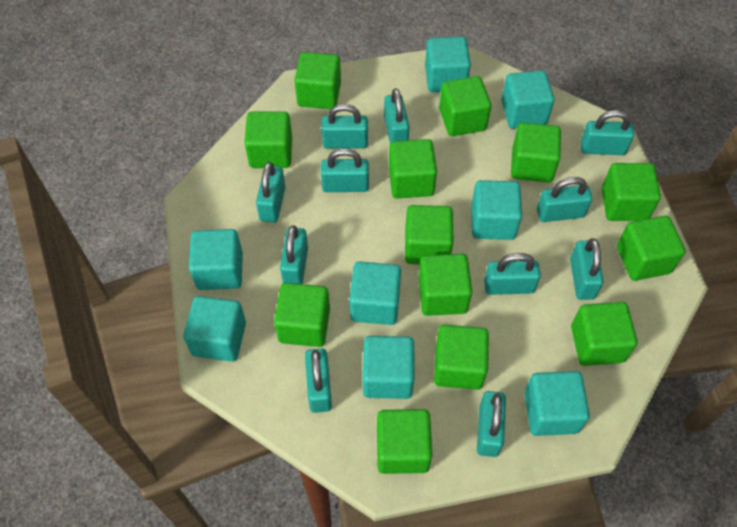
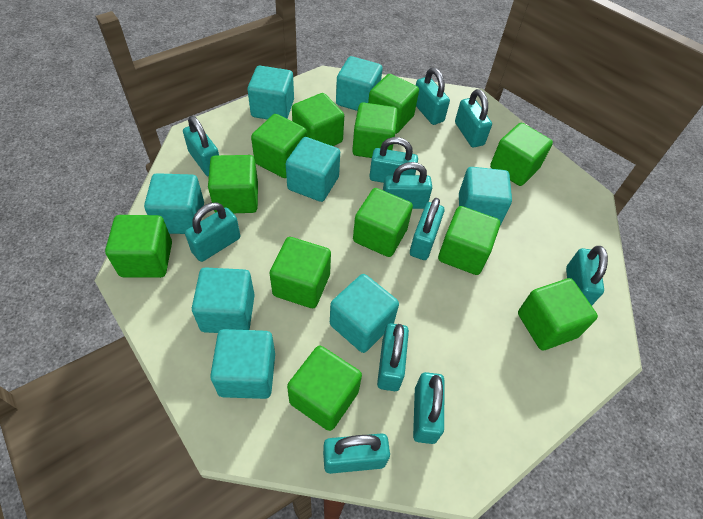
green cube: [244,111,292,168] [274,283,330,347] [295,52,341,109] [377,409,432,474] [389,139,437,199] [405,205,454,264] [419,254,472,316] [434,325,489,390] [439,76,491,136] [511,123,561,183] [571,302,637,366] [602,163,661,221] [617,216,685,281] = 13 -> [105,215,172,278] [208,155,258,213] [251,114,307,178] [270,237,331,308] [287,346,362,431] [292,93,344,146] [352,102,398,158] [353,188,413,257] [368,74,419,134] [438,206,500,275] [490,123,553,186] [518,278,598,351] = 12

